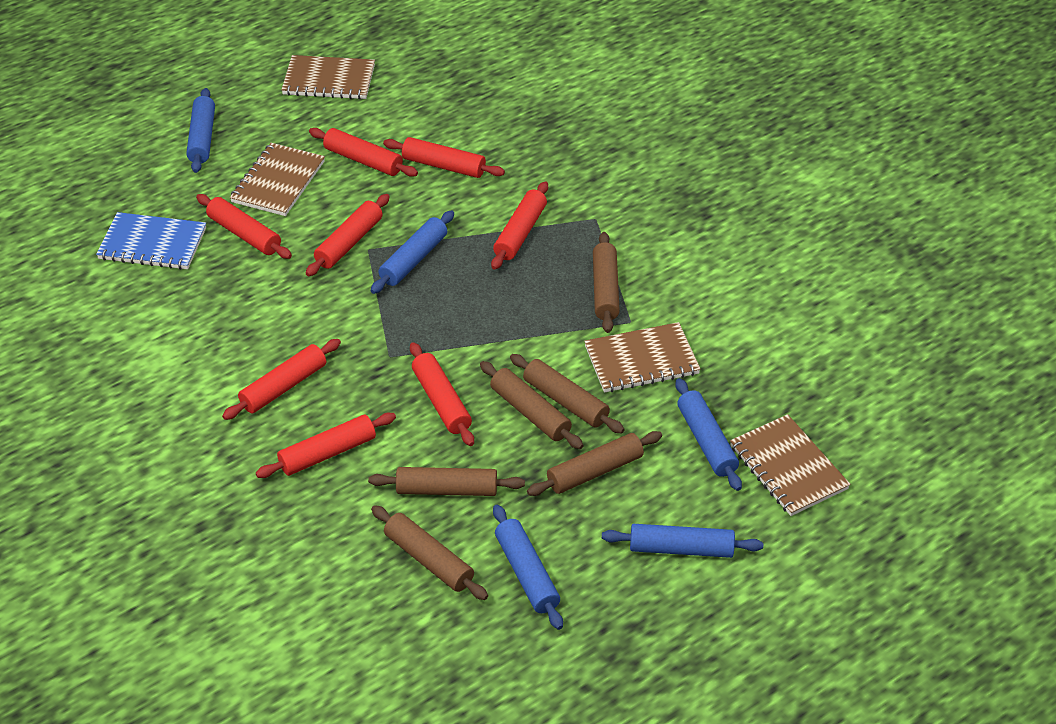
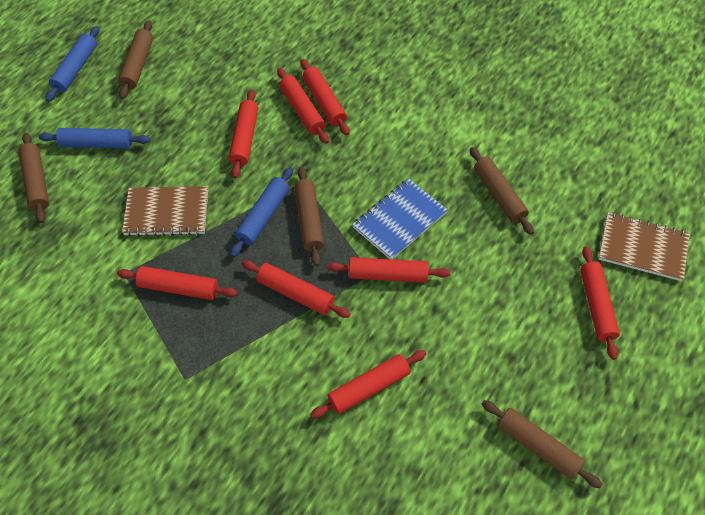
blue rolling pin: [186,88,215,173] [371,210,454,294] [493,505,563,630] [602,524,763,558] [675,378,742,491] = 5 -> [39,128,150,149] [46,26,100,102] [230,167,293,257] = 3
brown notebook: [230,143,325,216] [281,55,375,99] [584,322,701,393] [730,414,851,516] = 4 -> [122,186,208,236] [598,212,690,281] = 2
brown rolling pin: [368,467,525,496] [371,505,488,600] [480,361,583,449] [510,354,624,433] [527,431,662,496] [593,232,620,333] = 6 -> [18,133,49,223] [118,21,153,99] [294,167,324,266] [470,147,534,235] [482,400,603,488] = 5

